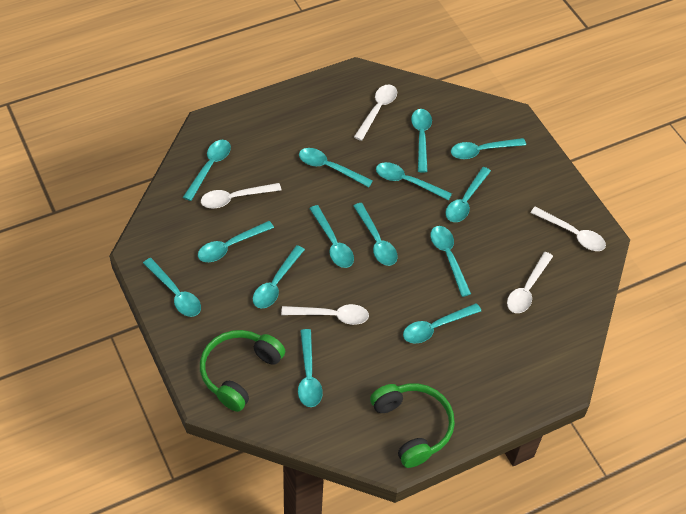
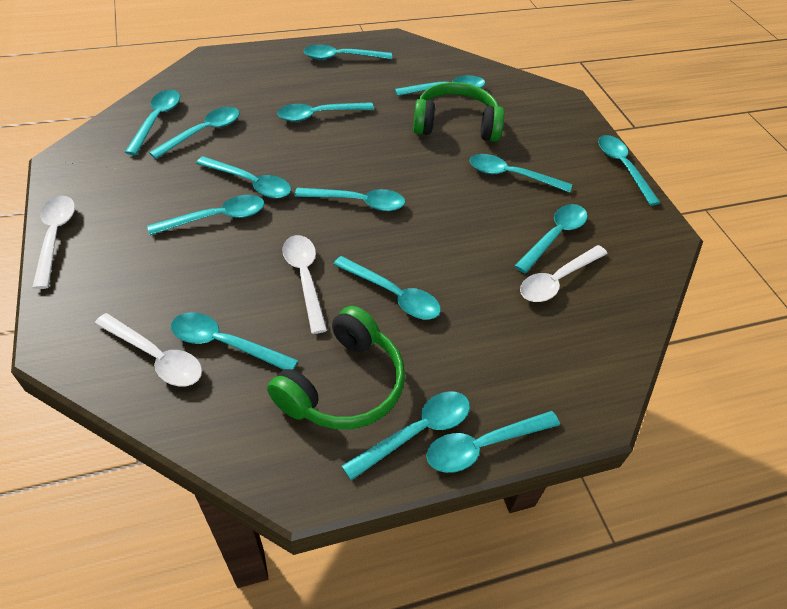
turquoise spoon: [143,258,201,317] [183,140,231,201] [198,221,274,262] [253,245,305,308] [298,329,323,407] [299,148,373,187] [309,205,354,268] [353,203,398,266] [376,162,452,201] [403,303,481,344] [411,109,432,173] [430,226,471,297] [445,167,491,222] [451,138,526,159] = 14 -> [125,90,180,155] [147,195,264,235] [149,107,239,159] [171,312,298,370] [196,156,291,198] [277,102,374,122] [295,188,405,211] [304,45,392,60] [333,256,441,320] [342,391,470,480] [395,75,485,96] [426,411,560,473] [470,154,572,193] [514,204,587,273] [598,135,661,206] = 15
white spoon: [201,183,281,208] [281,304,369,325] [354,85,397,141] [507,252,553,313] [530,207,606,251] = 5 -> [32,196,75,289] [95,313,202,386] [282,235,327,334] [520,245,608,302] = 4

